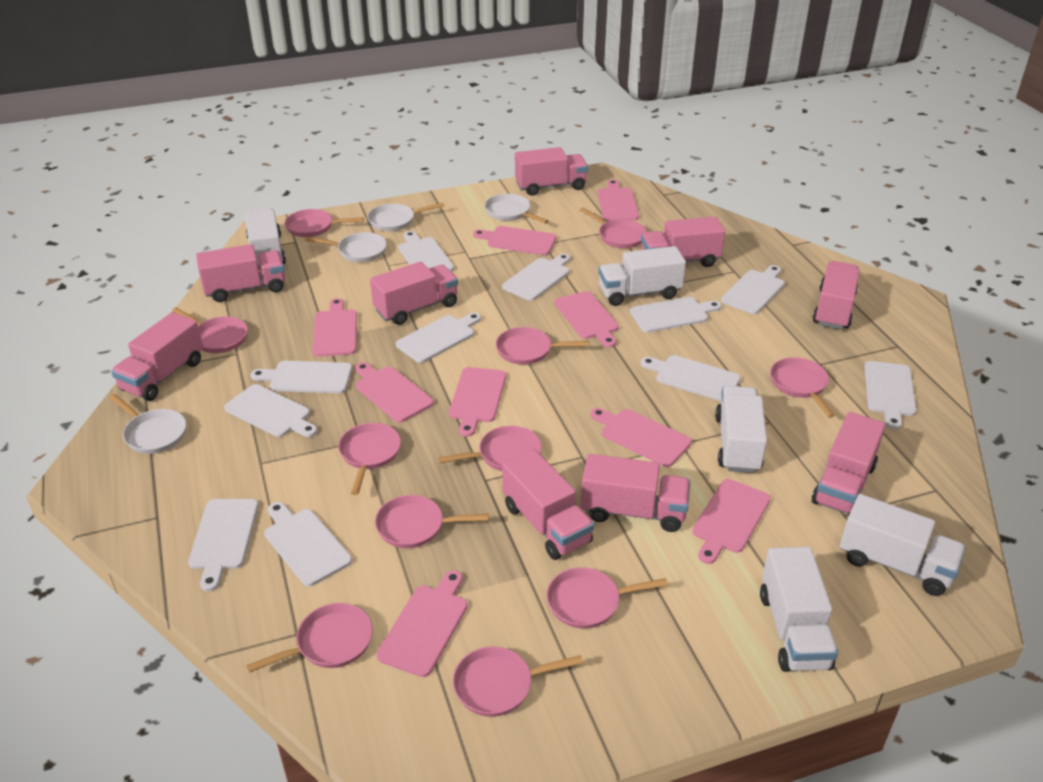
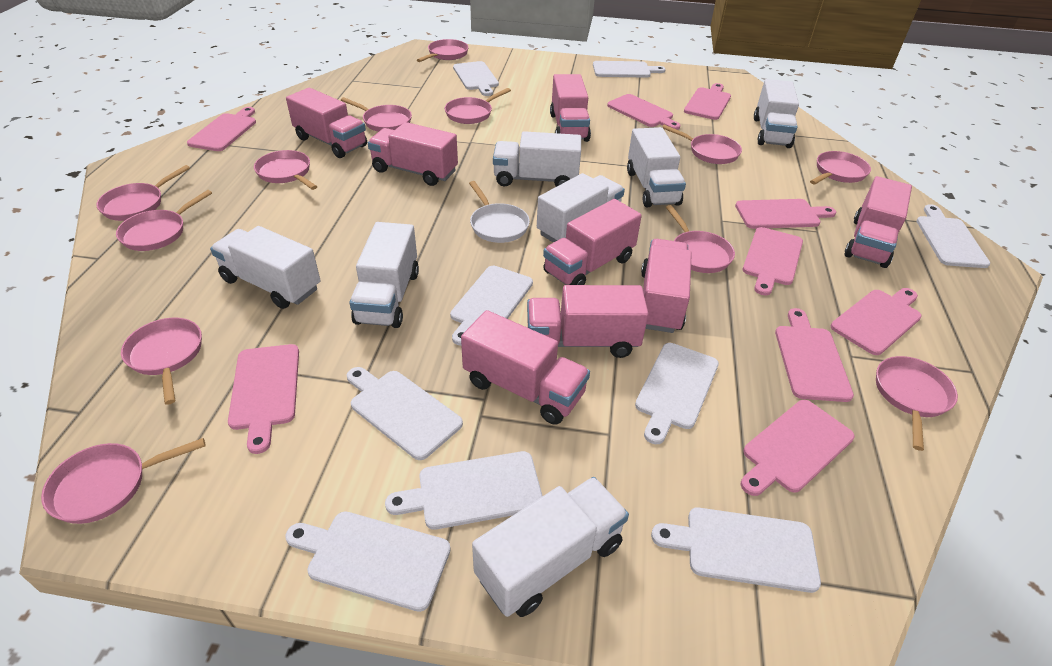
pink pan: [172,307,248,353] [246,603,373,673] [285,209,364,237] [338,423,401,495] [375,495,489,548] [438,426,542,471] [453,646,583,717] [496,327,589,365] [546,567,668,629] [580,207,647,248] [770,357,835,418] = 11 -> [41,438,205,524] [96,165,190,221] [116,190,212,251] [121,318,202,405] [254,150,317,190] [341,97,412,132] [417,39,469,62] [445,88,511,124] [662,125,742,164] [666,205,735,273] [810,151,871,185] [876,356,958,451] = 12
pink truck: [111,312,203,401] [196,244,285,302] [370,262,458,325] [502,449,594,560] [515,147,588,196] [581,454,691,532] [641,217,725,267] [812,412,886,515] [813,261,860,329] = 9 -> [286,88,367,158] [368,122,458,186] [461,310,590,425] [527,285,648,358] [543,199,642,285] [550,74,591,142] [641,239,692,333] [845,176,912,268] = 8
white cutting board: [188,499,259,591] [224,384,317,437] [251,361,352,393] [264,502,352,586] [396,313,481,363] [398,231,454,271] [502,254,570,301] [630,297,721,333] [640,355,741,401] [721,265,785,314] [864,361,916,429] = 11 -> [285,511,451,612] [347,367,463,460] [385,451,542,530] [450,266,533,346] [453,61,499,96] [593,61,666,78] [635,343,719,444] [651,507,821,593] [917,204,990,268] = 9
white pan: [109,394,186,454] [305,232,387,262] [367,203,445,231] [485,194,549,224] = 4 -> [469,181,530,243] = 1
white truck: [245,208,286,269] [598,246,686,306] [715,386,767,473] [760,547,838,672] [840,494,966,596] = 5 -> [210,226,320,309] [349,222,419,328] [472,477,629,617] [493,131,581,187] [537,173,625,243] [627,127,686,207] [754,79,799,148] = 7

